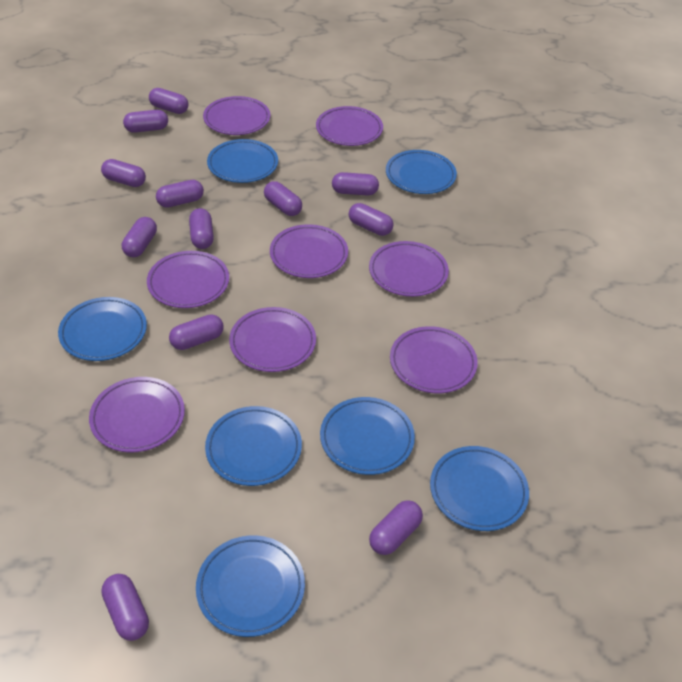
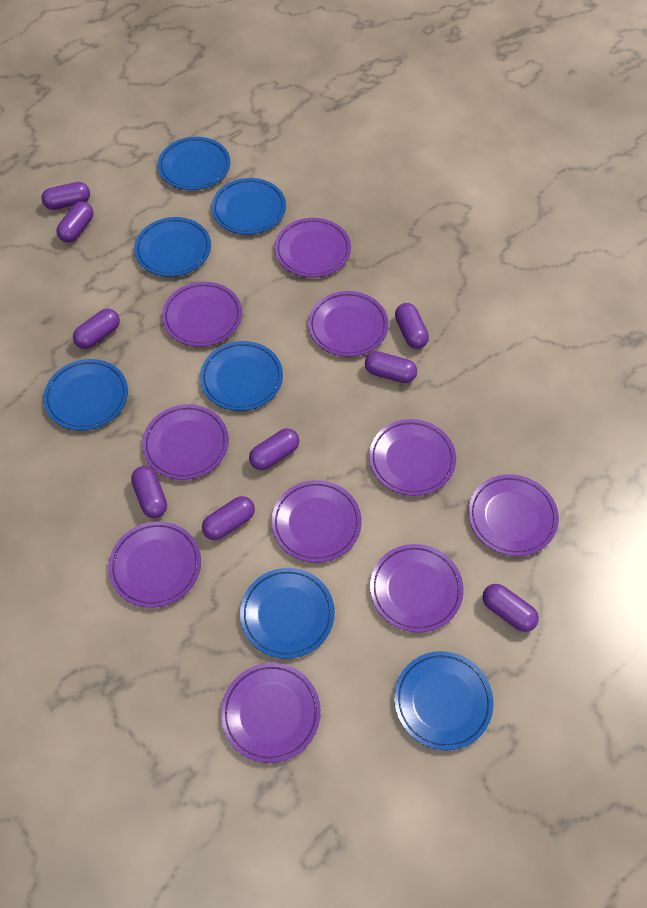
purple capsule: [101,159,146,187] [101,574,149,641] [122,217,157,257] [123,110,168,133] [149,88,189,114] [156,180,204,208] [169,314,224,350] [189,208,214,249] [264,181,302,216] [332,172,379,196] [349,203,394,236] [369,500,423,555] = 12 -> [41,182,90,210] [56,201,93,242] [73,309,120,349] [131,466,167,518] [202,496,255,540] [249,428,299,470] [365,351,417,383] [395,303,429,349] [482,584,539,632] = 9
purple plate: [89,377,185,453] [147,251,229,308] [203,96,270,135] [229,307,316,372] [270,224,348,278] [316,106,383,146] [369,241,449,297] [390,326,478,393] = 8 -> [108,521,201,608] [142,404,229,480] [162,282,242,347] [221,663,321,763] [271,480,362,563] [275,218,351,278] [308,291,389,357] [369,419,456,496] [370,544,464,633] [468,474,559,556] = 10

